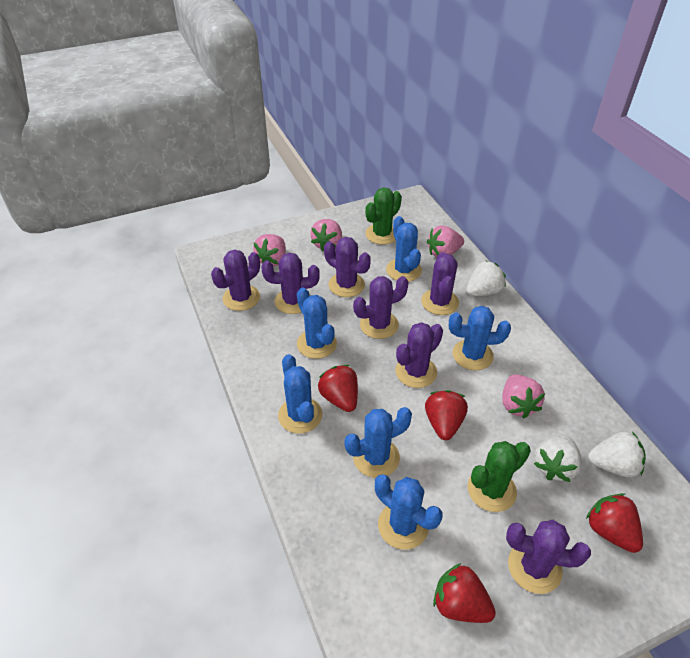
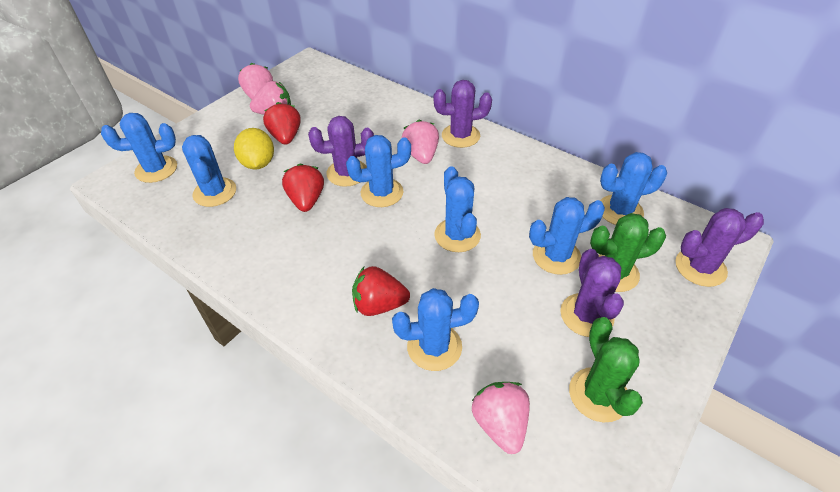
blue cactus: [278,354,322,434] [297,287,337,359] [344,407,412,478] [375,474,442,550] [386,216,422,282] [449,306,511,370] = 6 -> [101,113,177,183] [182,135,236,207] [346,135,411,207] [392,288,479,371] [434,166,481,252] [529,197,605,275] [600,152,667,225] = 7
purple cactus: [211,250,260,311] [261,253,320,314] [324,237,371,297] [353,276,409,339] [395,322,443,388] [421,252,459,315] [506,520,591,594] = 7 -> [308,116,374,187] [433,80,492,148] [560,249,624,337] [675,208,764,287] = 4
red strawberry: [318,365,358,412] [425,390,468,440] [433,563,496,623] [586,493,643,553] = 4 -> [263,102,301,145] [282,163,324,212] [352,266,410,316] = 3
white strawberry: [466,261,506,296] [534,435,582,482] [588,431,646,477] = 3 -> none = 0
yellow lemon: none = 0 -> [234,128,274,170] = 1

